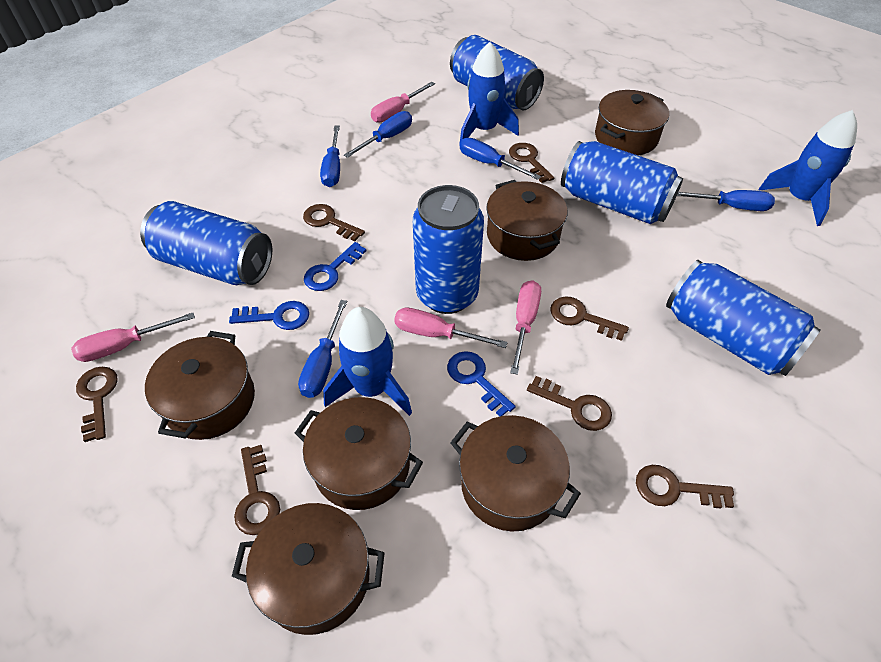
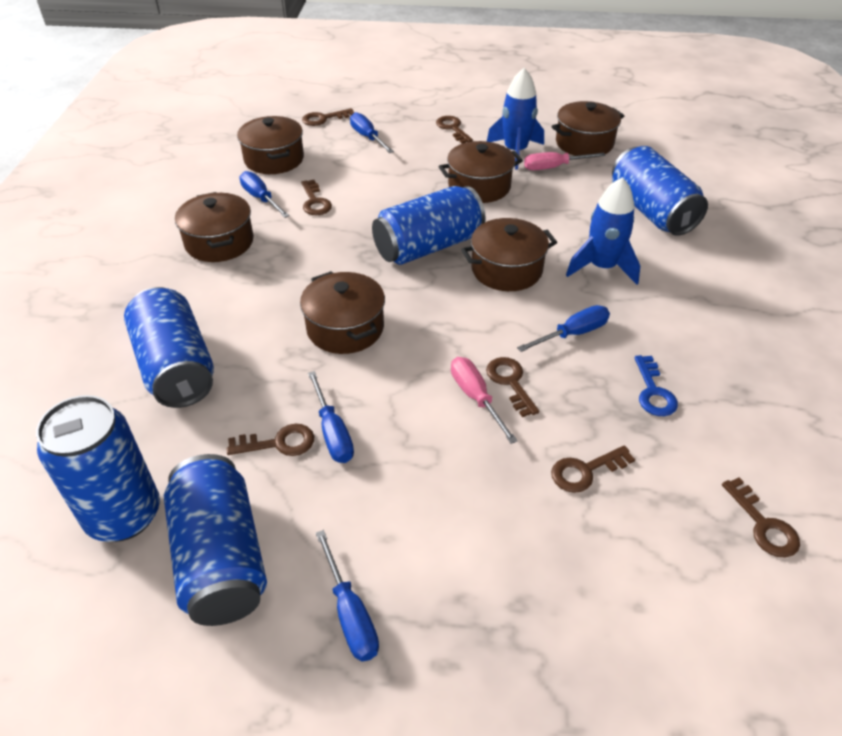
blue key: [229,301,309,330] [304,242,366,291] [447,351,516,417] = 3 -> [634,355,678,416] = 1
blue rocket: [323,307,412,416] [459,42,519,145] [759,110,857,226] = 3 -> [487,68,544,169] [566,177,640,285] = 2
pink screwdriver: [71,313,195,362] [371,82,435,123] [394,308,508,348] [510,280,541,375] = 4 -> [451,357,518,444] [524,152,606,170] = 2

